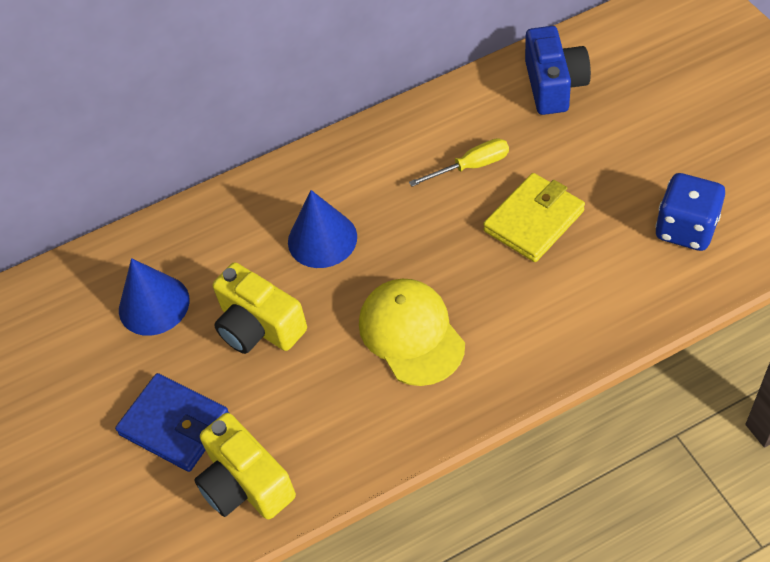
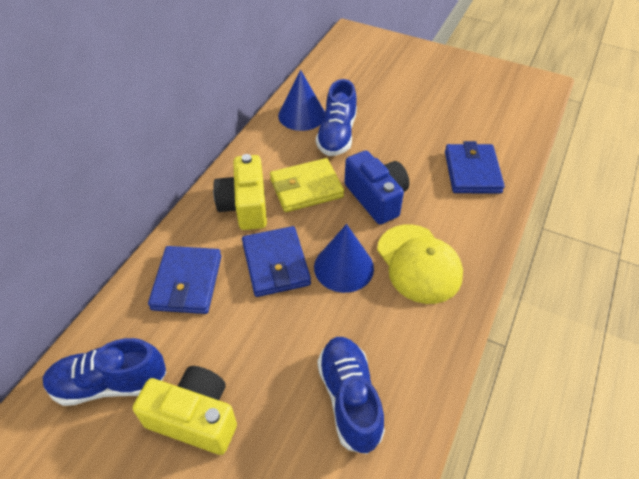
blue dice: [655,173,725,251] = 1 -> none = 0
blue shoe: none = 0 -> [43,338,166,406] [316,79,357,156] [317,337,385,454] = 3
blue wallet: [115,373,229,472] = 1 -> [148,246,221,314] [242,226,311,297] [445,141,505,194] = 3
yellow screwdriver: [409,138,509,187] = 1 -> none = 0

